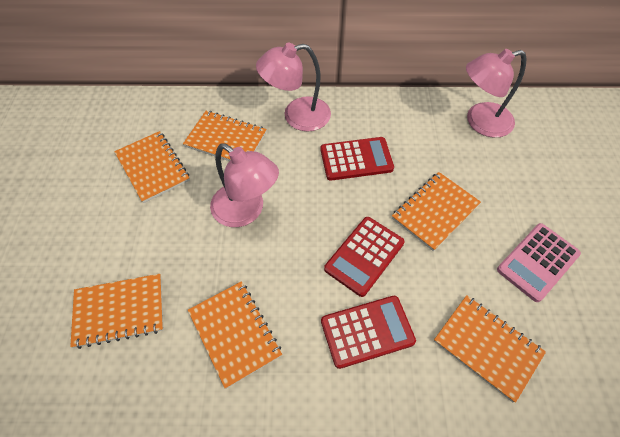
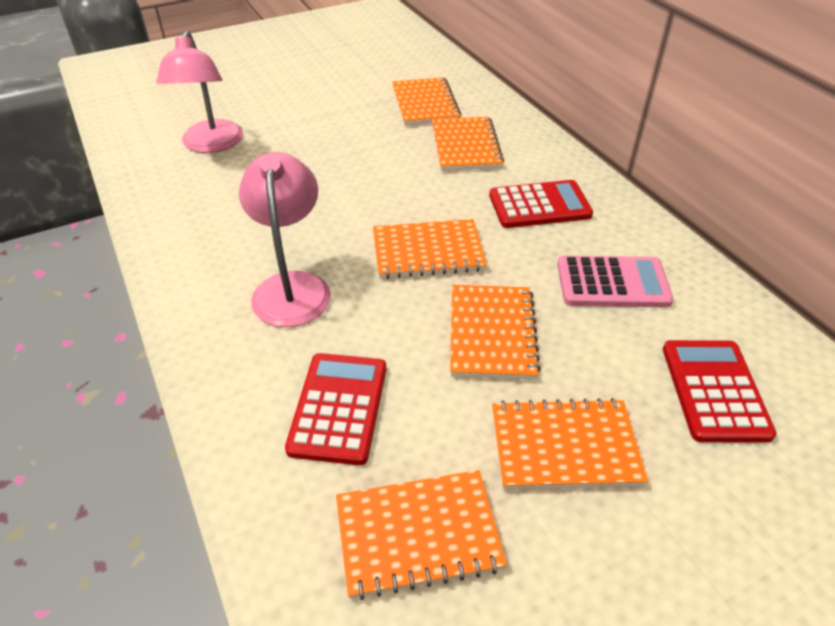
pink lamp: [210,143,279,227] [256,43,331,131] [466,49,526,138] = 3 -> [156,31,243,153] [239,152,331,327] = 2

